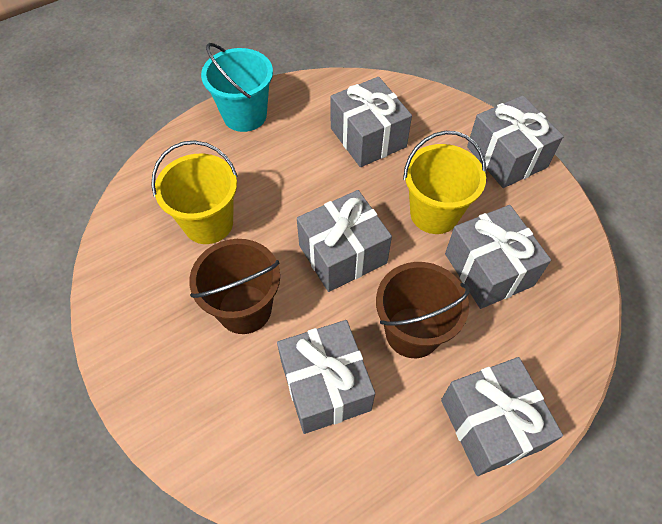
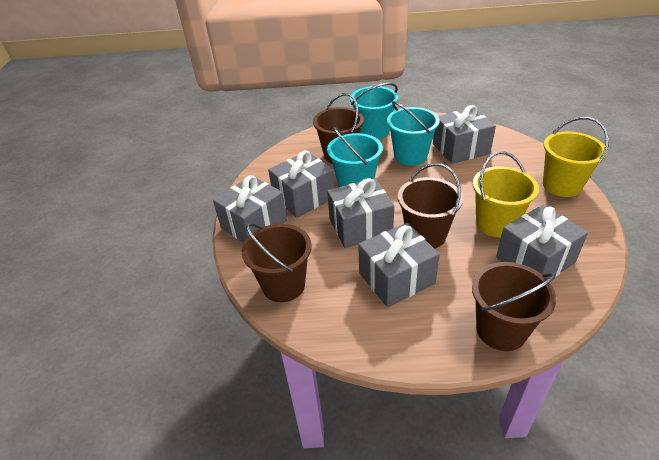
brown bucket: [189,239,280,334] [376,262,470,358] = 2 -> [241,223,311,302] [313,93,364,164] [398,163,463,249] [472,262,556,351] = 4
turquoise bucket: [201,43,273,132] = 1 -> [327,127,383,187] [350,83,398,140] [387,101,440,166] = 3

